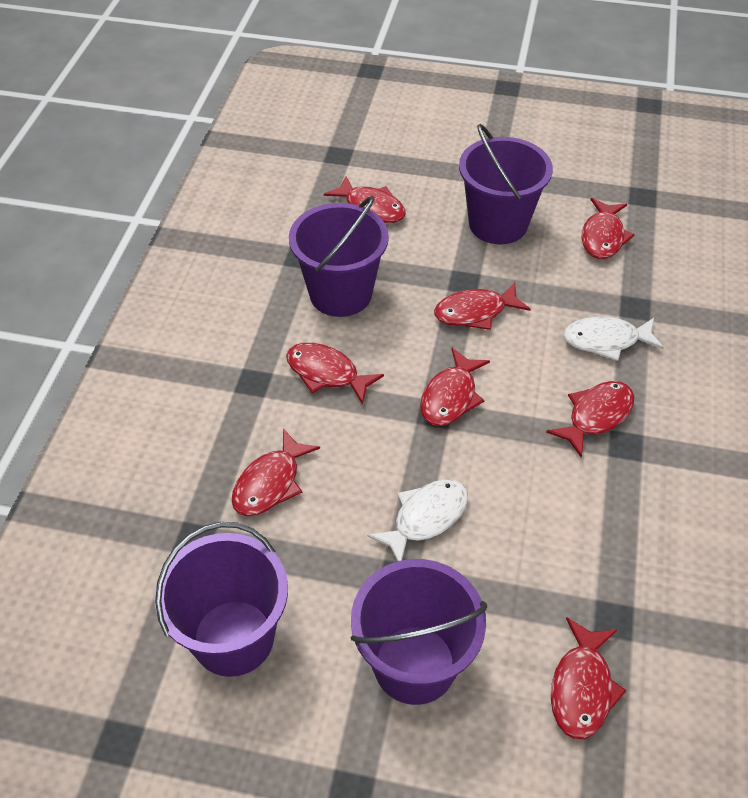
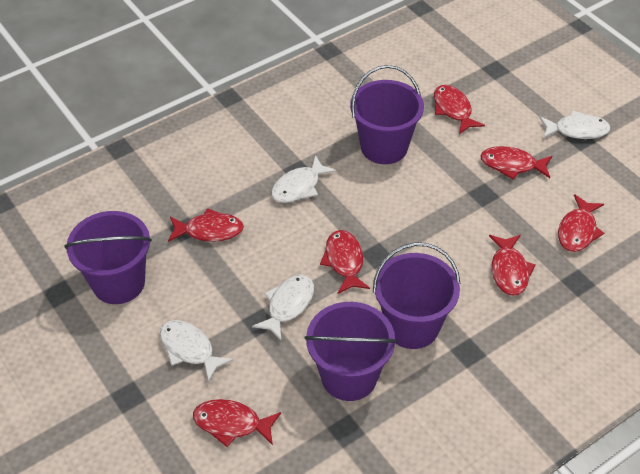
red fish: [232,429,320,516] [286,343,384,405] [324,176,406,223] [420,348,490,426] [434,282,530,330] [546,381,635,458] [551,617,627,739] [582,198,635,259] = 8 -> [168,208,244,242] [193,399,281,447] [320,230,370,294] [434,85,485,134] [480,146,552,179] [489,235,536,296] [558,194,604,252] = 7
white fish: [367,479,468,561] [563,317,664,361] = 2 -> [160,320,233,382] [252,275,314,341] [271,155,337,203] [540,111,611,139] = 4

